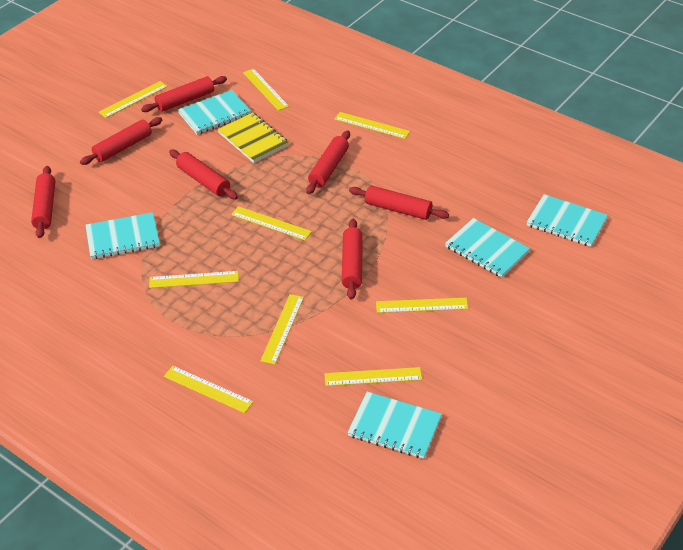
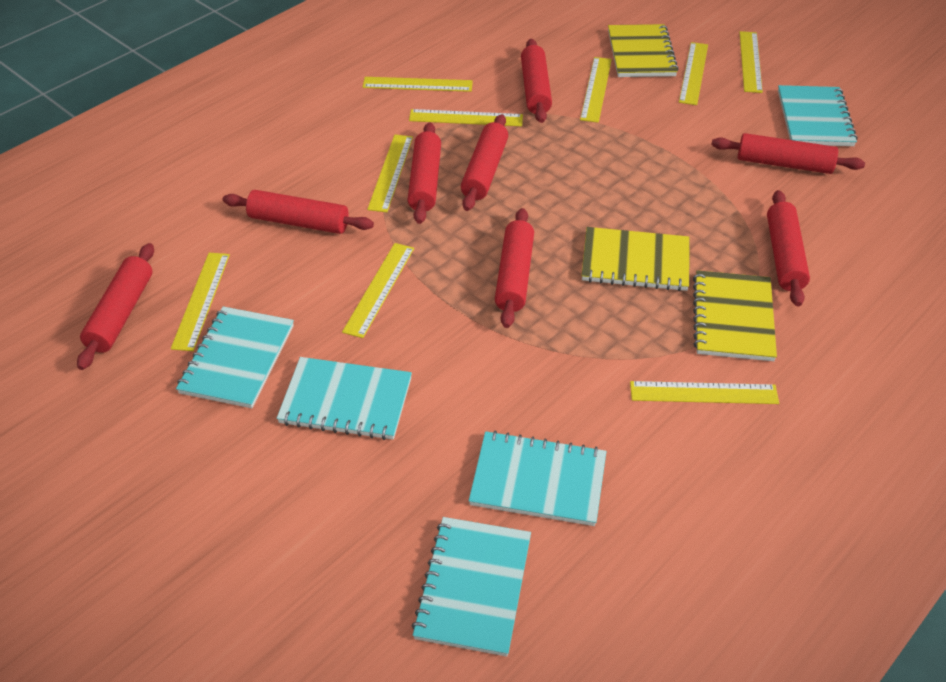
red rolling pin: [31,166,55,238] [80,117,162,165] [141,76,227,112] [169,150,238,199] [306,130,350,194] [342,219,363,300] [349,186,449,220] = 7 -> [77,243,154,370] [223,190,374,234] [408,122,441,224] [461,114,508,211] [495,208,534,328] [521,39,552,123] [711,133,865,174] [767,190,810,306] = 8
yellow notebook: [218,112,289,163] = 1 -> [582,227,690,291] [608,24,679,77] [693,270,777,361] = 3

